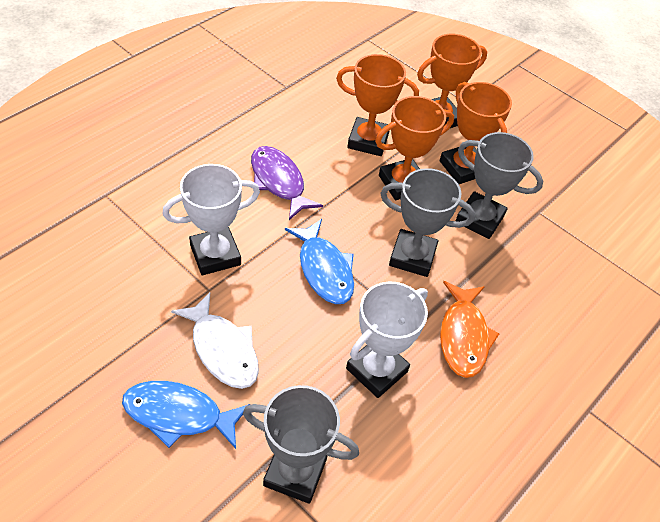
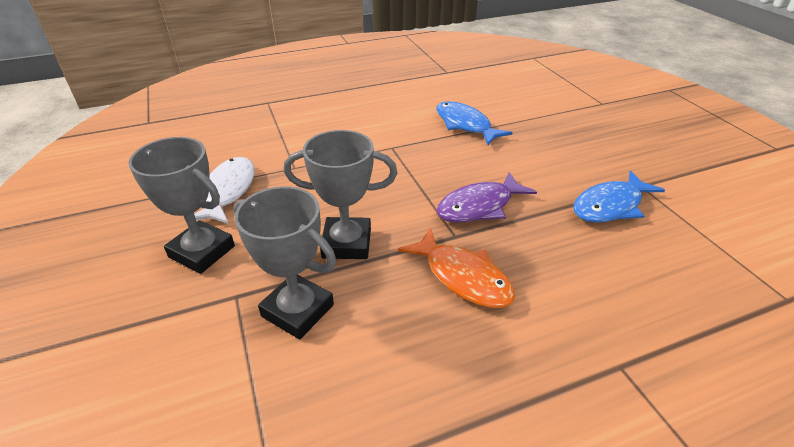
orange trophy: [336,54,419,156] [375,96,454,200] [417,34,487,128] [439,82,512,184] = 4 -> none = 0
white trophy: [162,164,260,275] [346,281,428,398] = 2 -> none = 0

